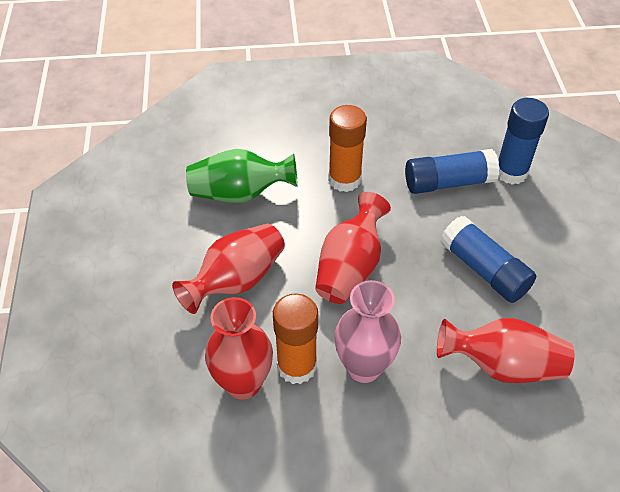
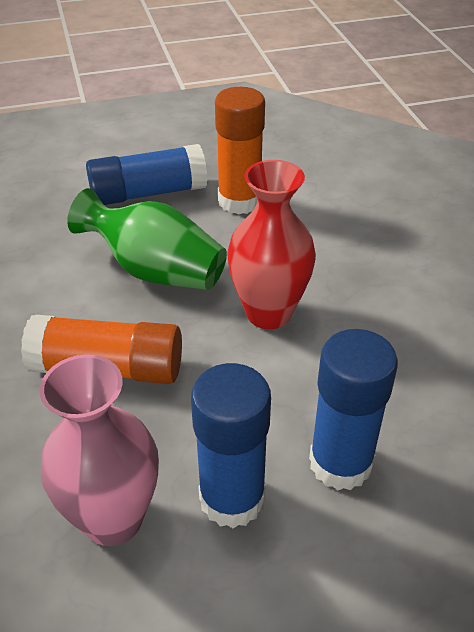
red vase: [172,224,285,314] [205,297,273,400] [315,192,391,304] [437,318,574,383] = 4 -> [227,160,316,329] = 1

